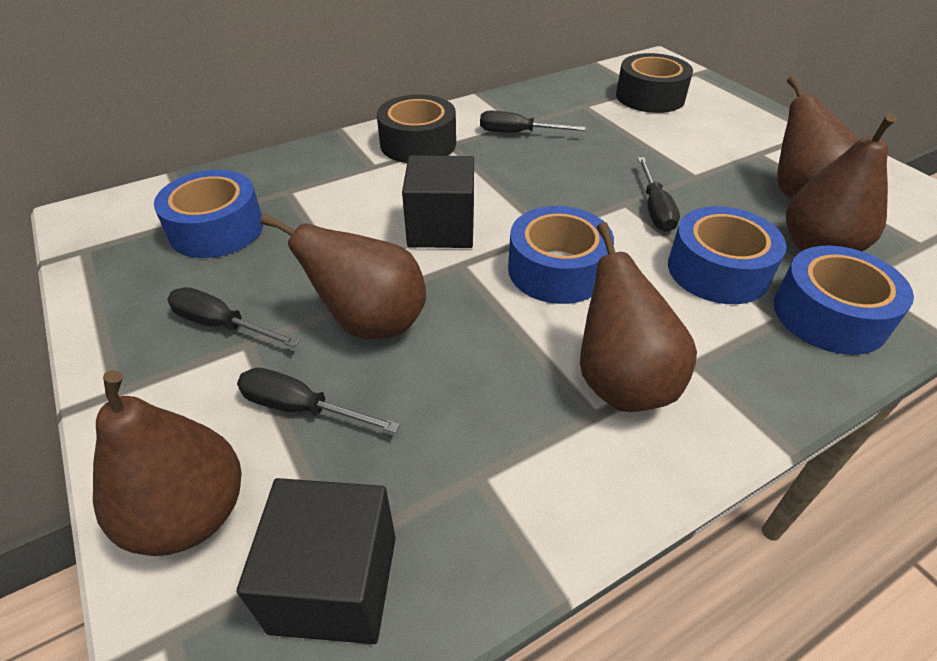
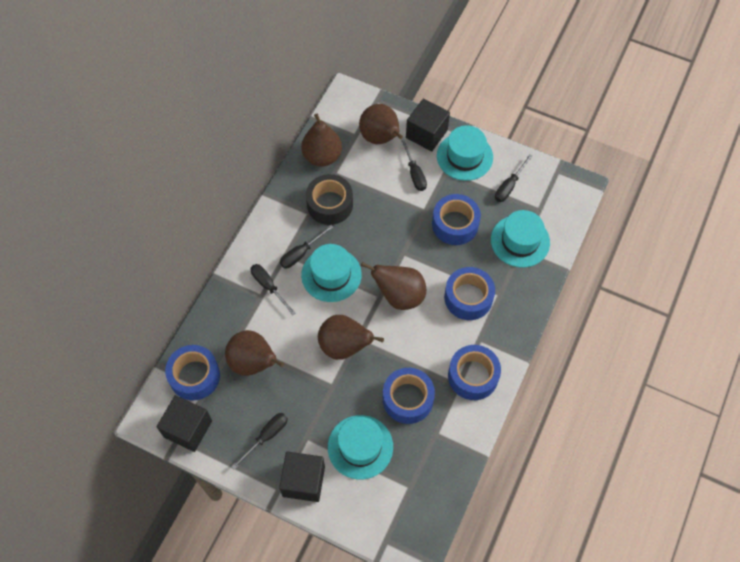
black cube: [237,478,396,644] [402,155,474,248] = 2 -> [157,395,212,452] [279,452,325,502] [406,98,450,152] = 3
black screwdriver: [167,287,299,348] [237,368,400,433] [480,111,586,133] [638,158,680,232] = 4 -> [231,413,288,470] [251,264,296,315] [280,225,334,268] [401,137,427,191] [495,154,532,202] = 5
black tape: [377,94,456,163] [616,53,693,113] = 2 -> [306,174,353,225] = 1
blue tape: [154,170,263,258] [508,206,614,304] [668,206,787,304] [774,246,914,355] = 4 -> [165,345,220,401] [383,368,435,424] [432,194,481,245] [444,267,495,320] [448,345,501,400] = 5
turquoise hat: none = 0 -> [301,244,362,302] [328,415,393,479] [437,125,493,181] [491,210,550,268] = 4

